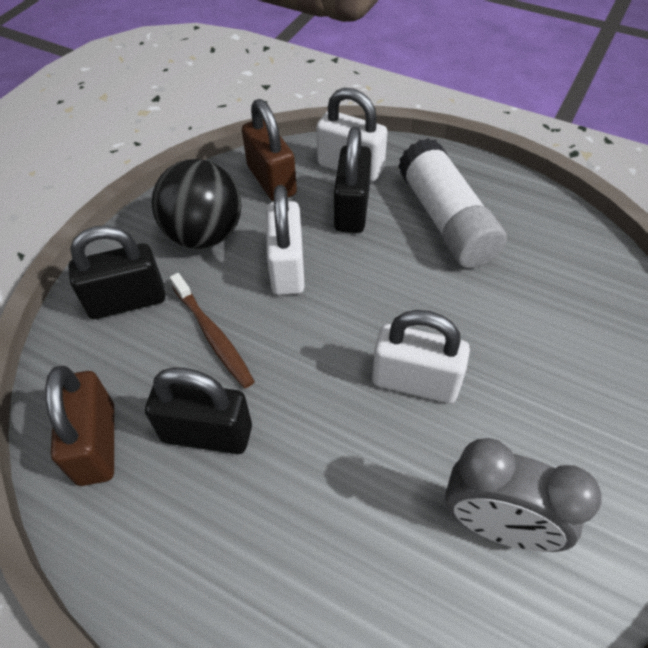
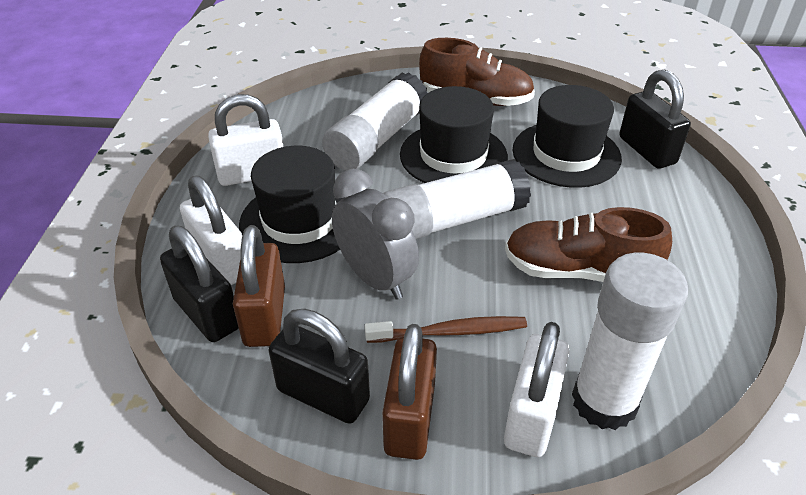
black ball: [151,159,241,249] = 1 -> none = 0
black hat: none = 0 -> [239,146,345,263] [400,86,508,183] [513,85,622,188] = 3
brown shoe: none = 0 -> [419,38,535,106] [505,207,672,282] = 2
white glue stick: [398,138,507,268] = 1 -> [322,72,427,171] [383,159,531,239] [572,253,688,430] = 3

